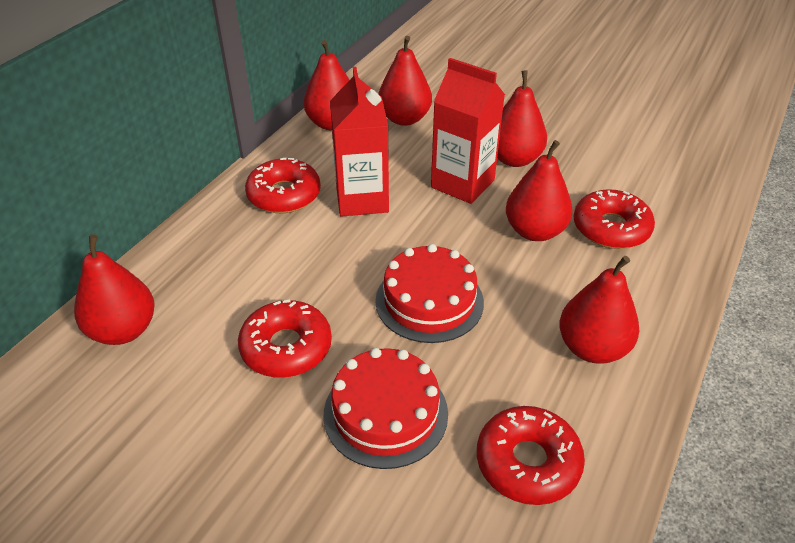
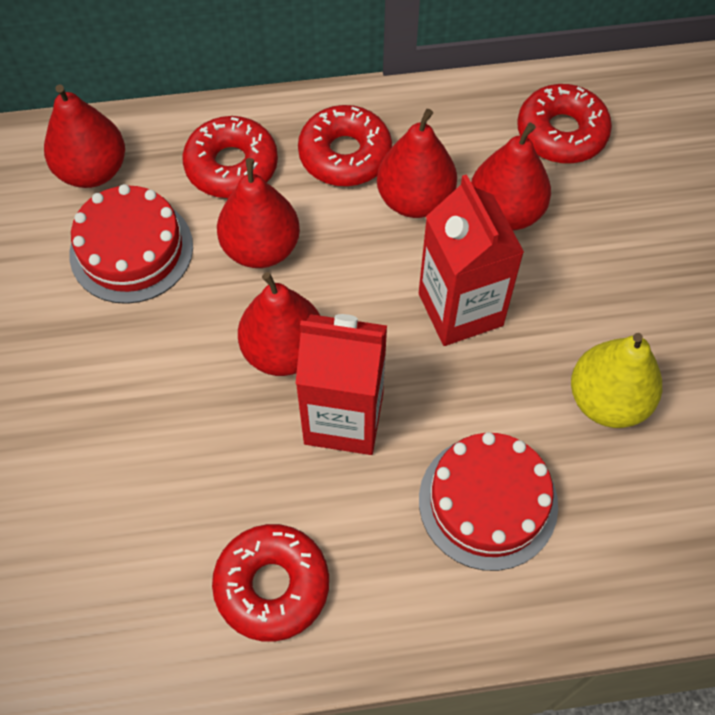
red pear: [74,234,155,345] [304,40,349,131] [378,36,432,126] [497,70,547,167] [506,140,573,241] [559,256,639,364] = 6 -> [44,84,125,188] [217,158,300,268] [238,272,321,376] [377,109,457,218] [471,123,551,231] = 5
yellow pear: none = 0 -> [571,333,662,428] = 1

